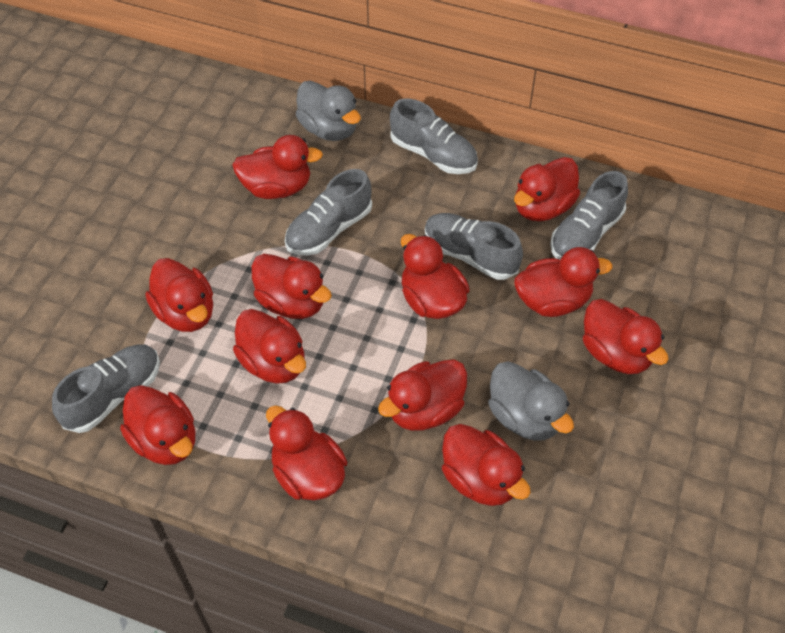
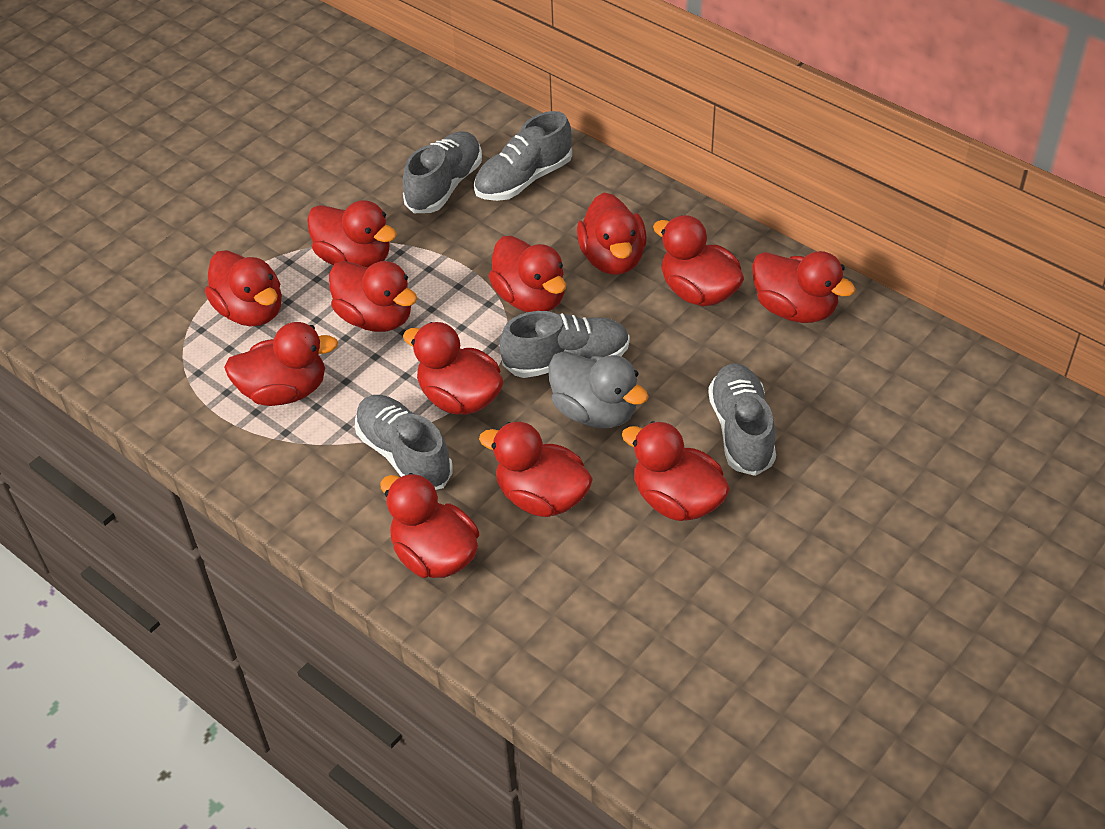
grey duck: [296,80,361,141] [488,361,574,441] = 2 -> [549,351,649,428] = 1

